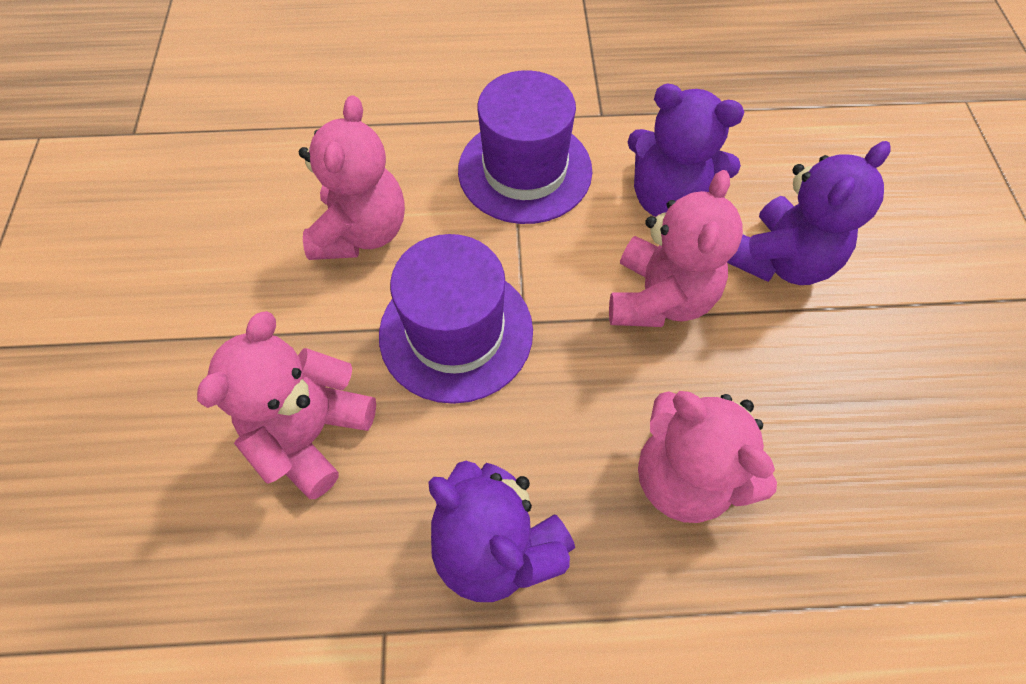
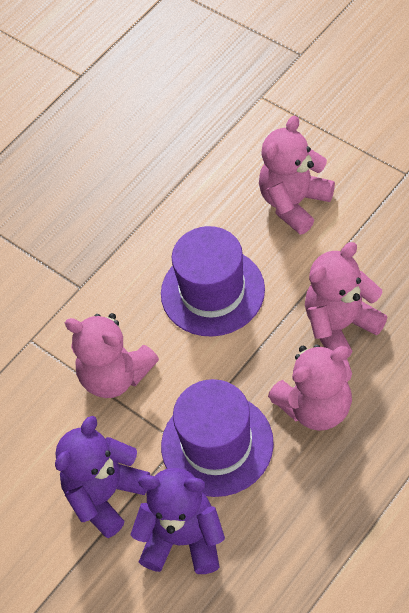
purple teddy bear: [428,461,575,602] [628,84,744,217] [727,141,890,285] = 3 -> [55,416,150,538] [130,468,225,574] = 2

